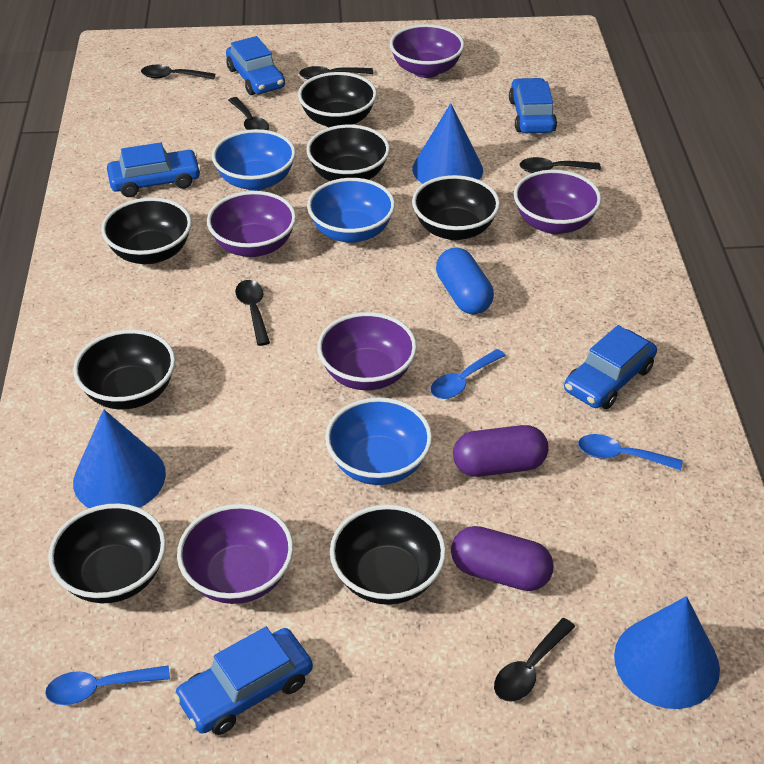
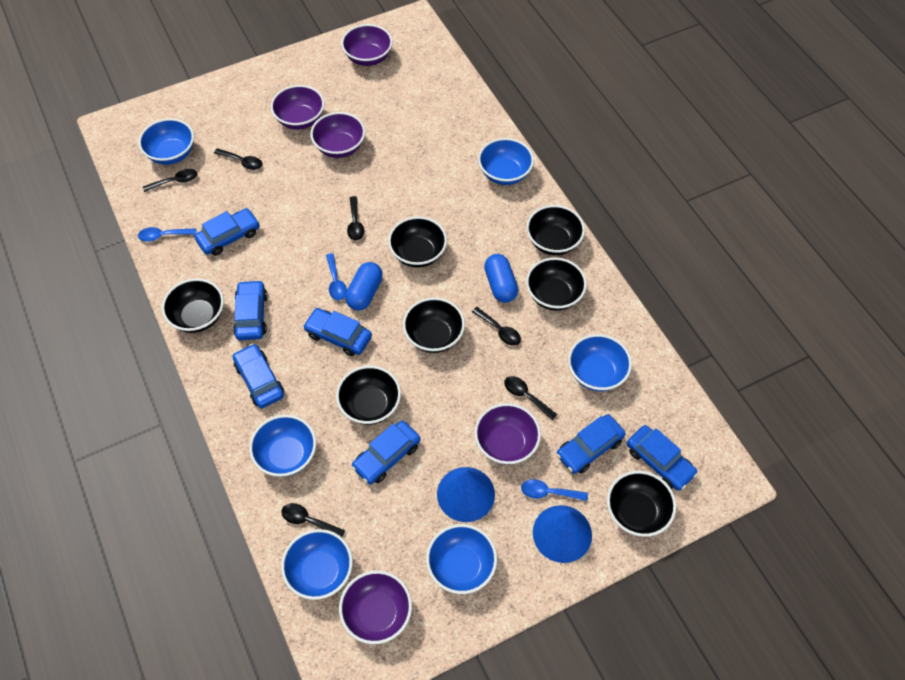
blue bowl: [212,129,296,191] [307,178,395,243] [325,397,432,485] = 3 -> [138,118,194,165] [249,415,316,477] [281,529,353,600] [426,524,497,594] [478,138,534,185] [568,334,632,391] = 6
blue capsule: [436,247,494,314] = 1 -> [345,262,383,311] [484,254,518,303] = 2
blue car: [107,142,201,197] [174,627,313,735] [226,36,285,95] [509,78,557,133] [564,325,657,409] = 5 -> [194,208,259,256] [233,280,268,340] [233,344,284,408] [303,308,372,356] [351,421,421,484] [556,414,626,474] [627,425,698,491] = 7
blue cone: [73,409,166,508] [413,103,483,184] [614,596,720,709] = 3 -> [437,467,495,522] [533,505,592,563] = 2
purple capsule: [451,526,554,591] [453,425,549,477] = 2 -> none = 0

